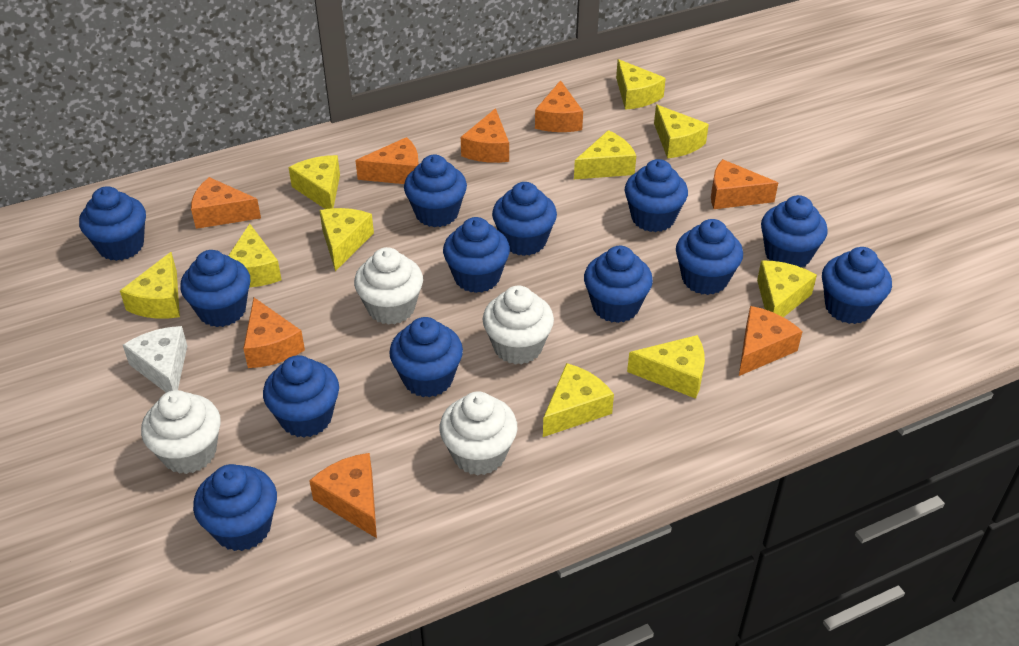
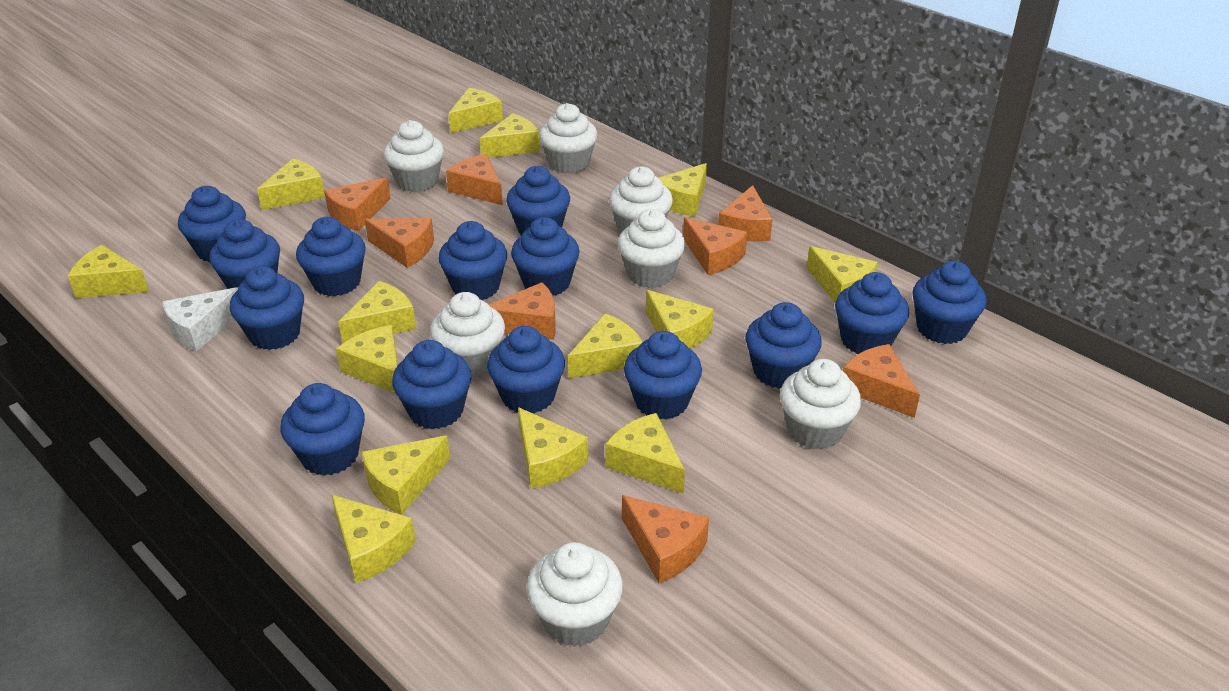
blue cupcake: [79,186,146,261] [180,250,250,327] [193,464,277,551] [263,355,339,438] [389,317,463,398] [404,155,467,227] [443,217,510,293] [492,182,557,256] [584,246,653,323] [625,159,688,232] [676,219,743,295] [761,195,828,268] [822,247,892,324] = 13 -> [178,186,246,262] [209,219,280,289] [230,266,304,350] [280,383,365,476] [296,217,366,296] [392,340,472,429] [438,221,507,300] [487,326,565,413] [506,166,570,236] [511,217,580,296] [624,331,702,420] [745,302,822,389] [835,272,909,354] [912,261,987,344] = 14
white cupcake: [141,390,221,474] [354,247,423,325] [439,392,517,476] [483,285,554,365] = 4 -> [383,120,444,192] [430,292,505,377] [526,542,623,647] [539,103,598,174] [609,166,673,234] [618,209,685,288] [780,359,861,450] = 7
yellow cheese: [120,252,180,319] [228,224,282,287] [288,155,340,209] [319,208,374,271] [543,363,614,437] [574,130,636,179] [616,59,666,110] [627,335,705,399] [654,105,709,158] [757,260,817,317] = 10 -> [68,245,149,298] [257,159,325,210] [331,495,416,583] [336,325,398,393] [338,281,416,343] [361,436,450,515] [448,88,503,133] [480,113,540,158] [518,407,588,489] [568,313,642,378] [605,413,685,494] [646,290,714,349] [659,163,707,217] [807,246,878,303] = 14

